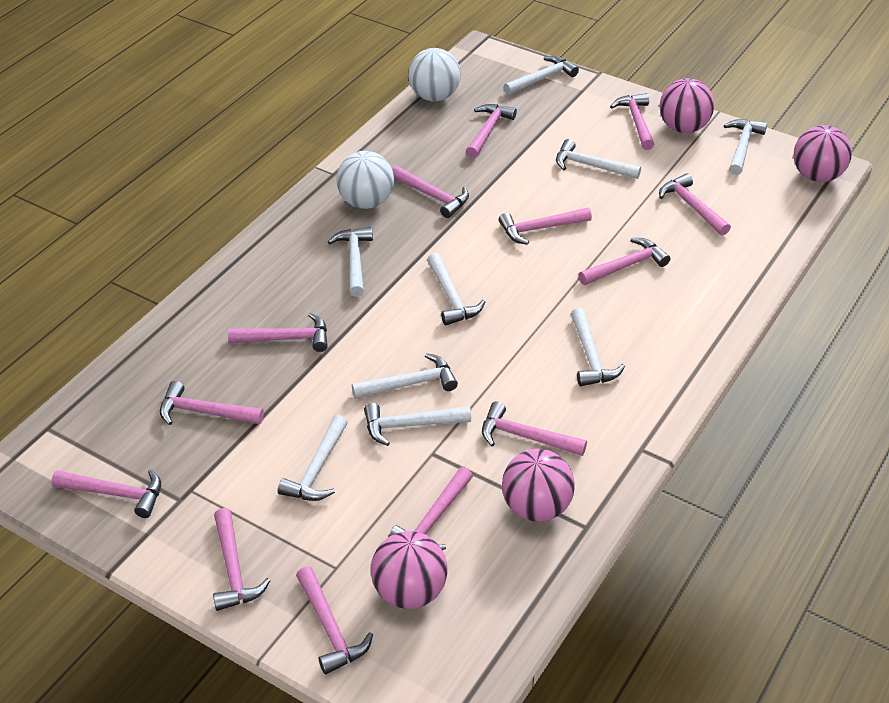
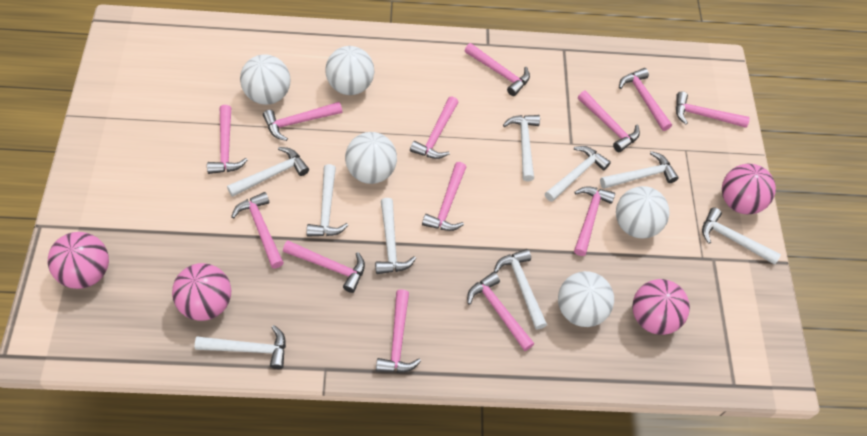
white ball: [336,151,394,209] [408,48,461,101] = 2 -> [240,54,290,105] [325,46,374,95] [345,132,397,184] [558,271,614,327] [616,186,670,239] = 5

